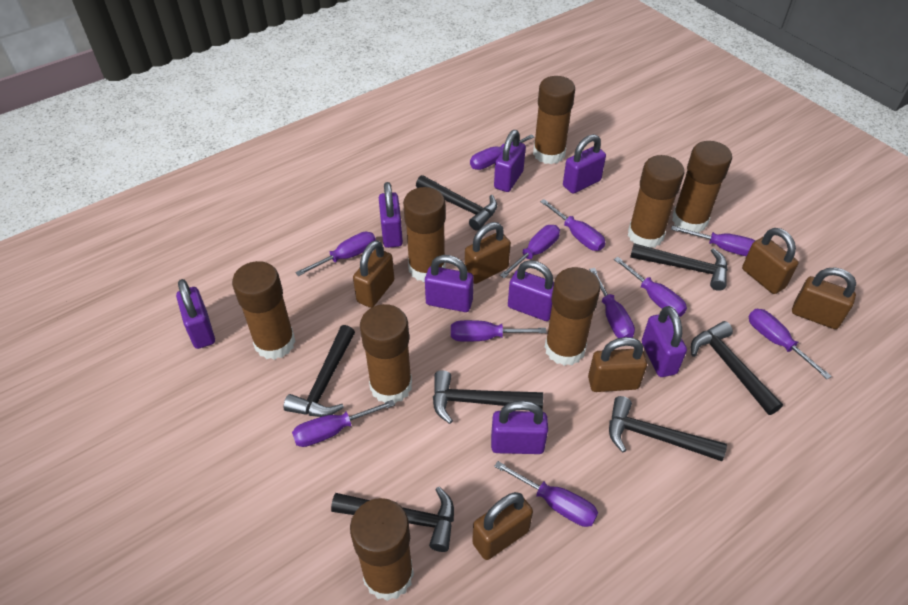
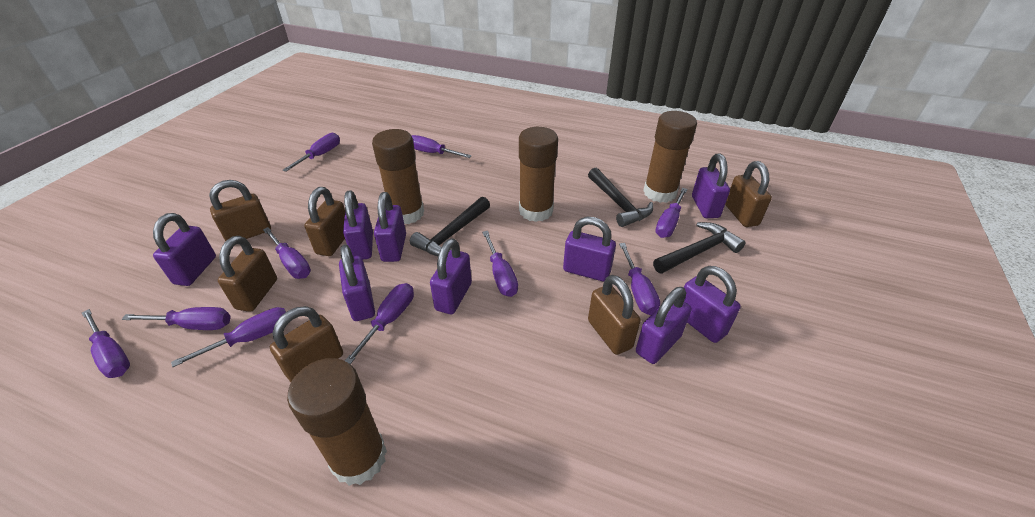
black hammer: [283,325,355,417] [331,487,454,552] [416,175,497,231] [433,370,543,424] [609,396,727,461] [630,243,728,291] [691,321,783,415] = 7 -> [410,197,490,256] [588,168,653,227] [653,222,746,274] = 3
brown glue stick: [232,261,296,360] [350,498,414,601] [360,304,412,404] [403,187,446,282] [533,76,575,164] [545,267,601,366] [628,155,684,248] [672,141,732,233] = 8 -> [287,358,387,486] [372,129,424,224] [519,127,558,222] [643,111,697,203] = 4
purple padlock: [176,279,215,349] [379,182,403,248] [425,255,474,312] [491,401,548,454] [494,130,526,192] [508,260,554,321] [563,134,606,194] [642,306,687,377] = 8 -> [153,213,216,286] [339,244,375,321] [343,190,373,260] [374,192,406,262] [430,238,472,314] [563,217,616,282] [636,287,692,364] [684,266,741,343] [692,153,730,218] = 9
purple screwdriver: [292,400,395,447] [295,232,376,276] [451,320,546,342] [470,134,534,170] [494,461,598,527] [500,225,560,278] [540,199,605,251] [589,268,635,338] [614,257,687,317] [671,226,756,257] [749,309,832,379] = 11 -> [82,309,130,378] [122,307,231,330] [171,307,286,367] [263,227,311,279] [283,133,340,172] [345,283,414,364] [412,135,472,158] [482,231,518,297] [619,243,660,315] [655,188,687,238] = 10

